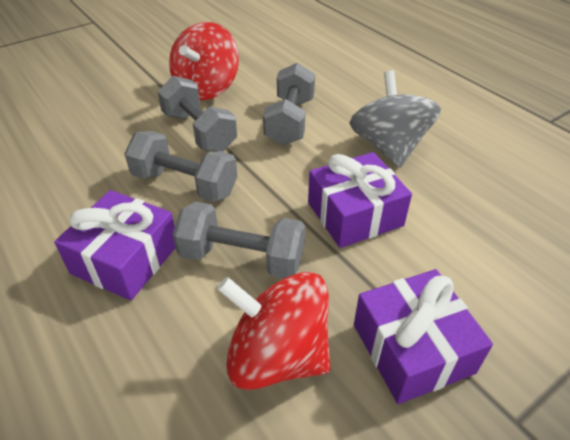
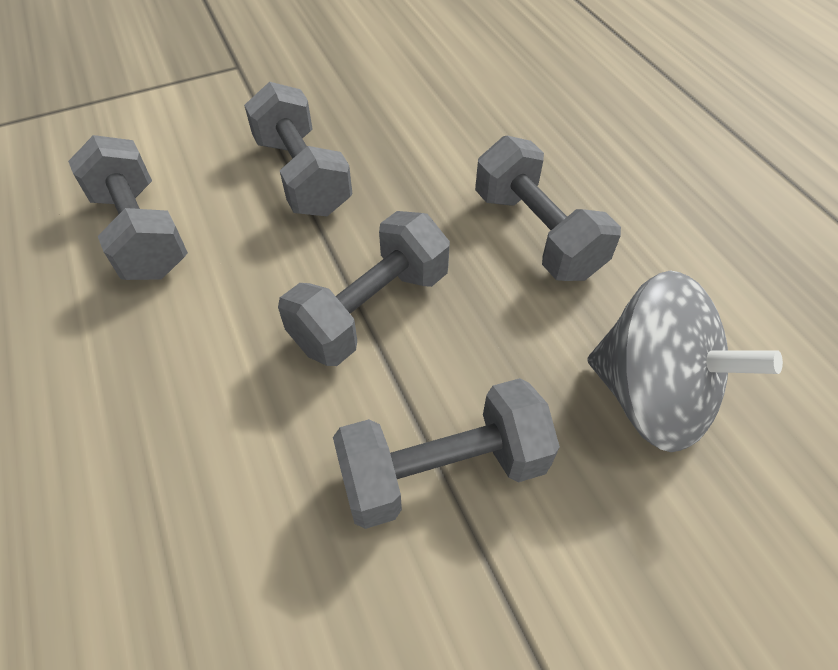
grey dumbbell: [124,131,238,202] [157,76,237,152] [173,202,305,278] [263,63,315,145] = 4 -> [68,135,188,280] [244,82,353,216] [278,211,450,366] [333,378,560,529] [475,136,621,281] = 5
purple gift: [54,190,176,300] [308,152,412,248] [354,269,493,404] = 3 -> none = 0
red spinning top: [169,22,239,100] [217,272,331,390] = 2 -> none = 0

